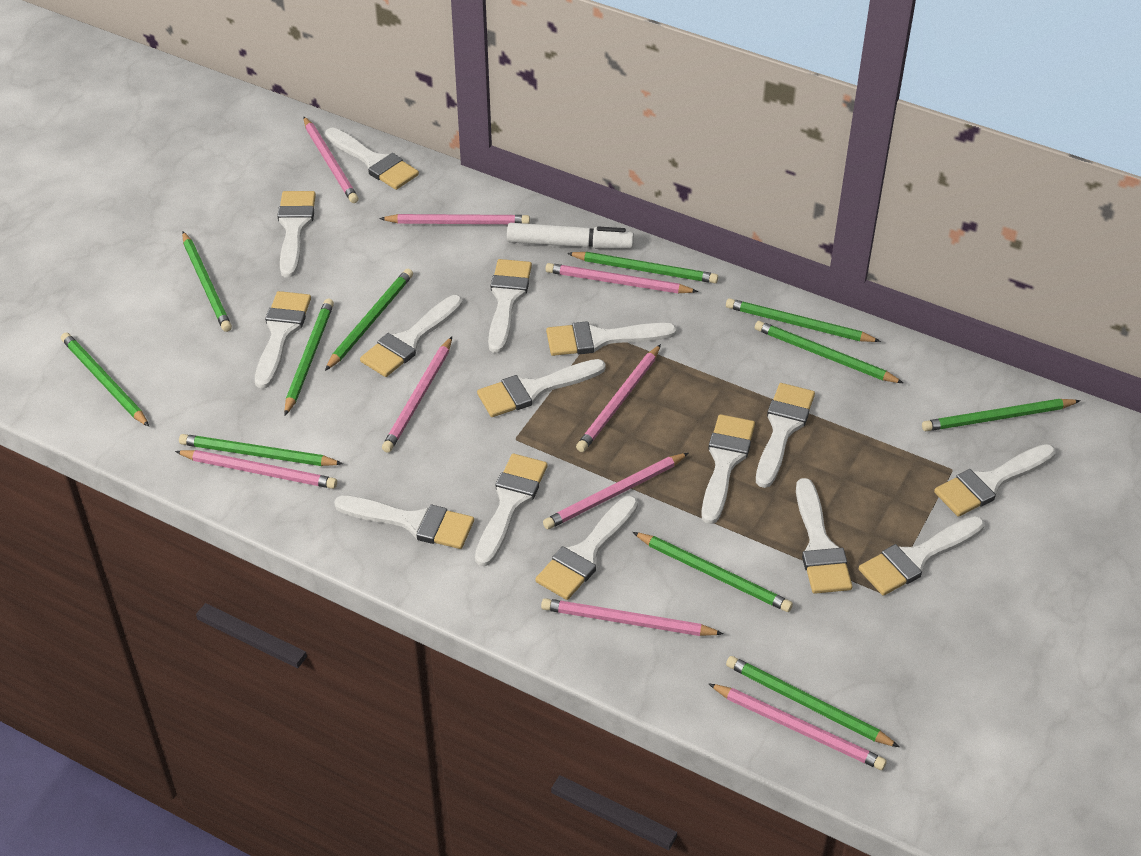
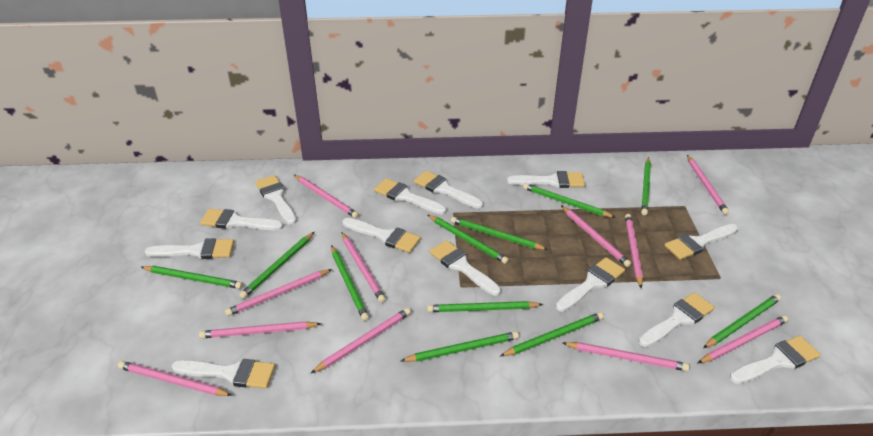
pink pencil: [175,450,337,489] [303,116,359,203] [379,214,530,224] [382,337,452,453] [541,598,724,636] [543,453,689,529] [545,263,698,293] [576,344,661,452] [708,683,887,770] = 9 -> [118,361,232,396] [199,321,321,339] [225,269,332,316] [294,175,359,218] [311,308,411,373] [342,233,386,303] [561,205,631,267] [562,342,689,371] [625,214,643,288] [687,155,729,215] [698,315,788,363] = 11
white brush: [255,291,311,389] [277,191,316,278] [325,128,419,190] [334,495,474,549] [360,295,463,377] [475,454,548,566] [477,359,606,417] [488,259,532,353] [535,496,638,600] [546,321,677,356] [701,414,755,524] [756,383,815,488] [796,478,852,594] [859,516,984,596] [934,444,1056,517] = 15 -> [145,238,234,259] [172,359,275,389] [200,209,283,230] [255,175,297,225] [342,218,421,253] [374,178,446,214] [414,171,483,209] [430,240,501,296] [507,171,585,188] [556,257,625,312] [638,292,715,347] [664,224,738,260] [730,336,821,384] = 13
white marker: [507,223,634,249] = 1 -> none = 0

